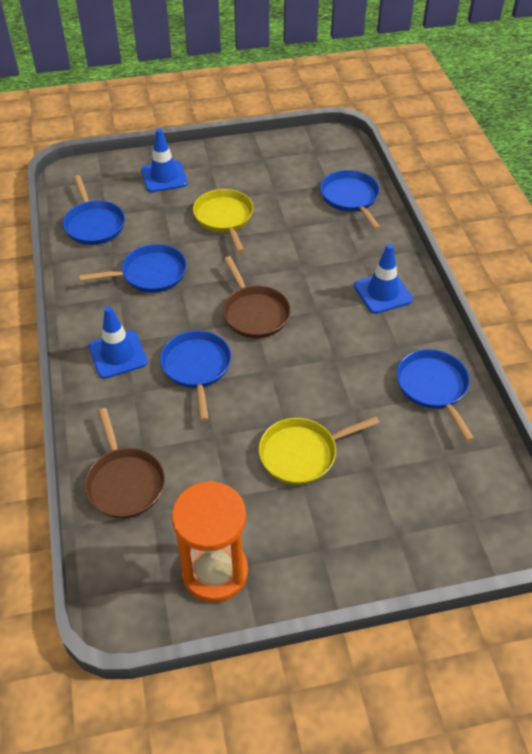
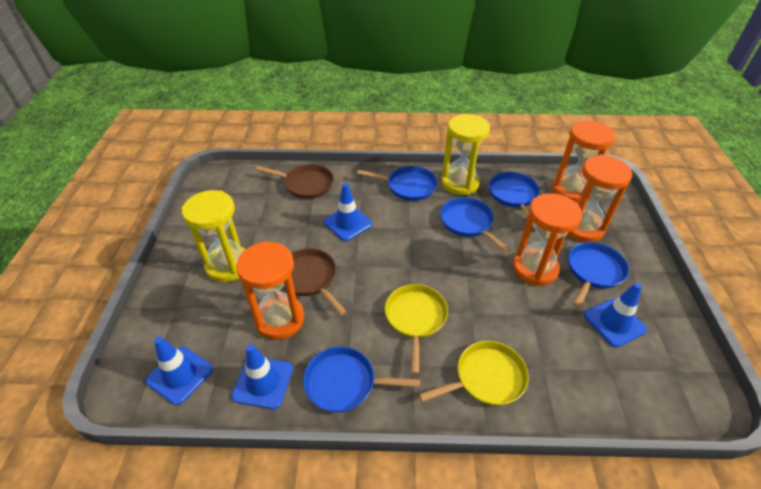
blue traffic cone: [89,306,148,379] [141,129,188,192] [354,244,413,314] = 3 -> [146,337,213,405] [232,344,293,409] [324,183,372,241] [584,283,647,347] = 4
orange hourglass: [172,481,248,603] = 1 -> [236,241,304,340] [513,193,582,286] [552,120,615,203] [567,155,633,242] = 4
yellow hourglass: none = 0 -> [182,190,246,282] [441,114,490,195] = 2

